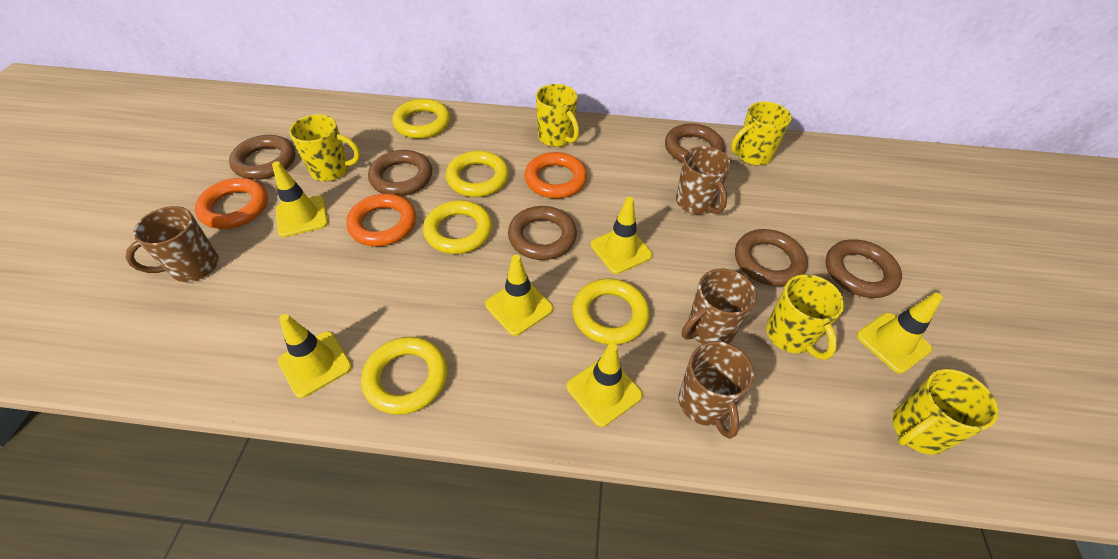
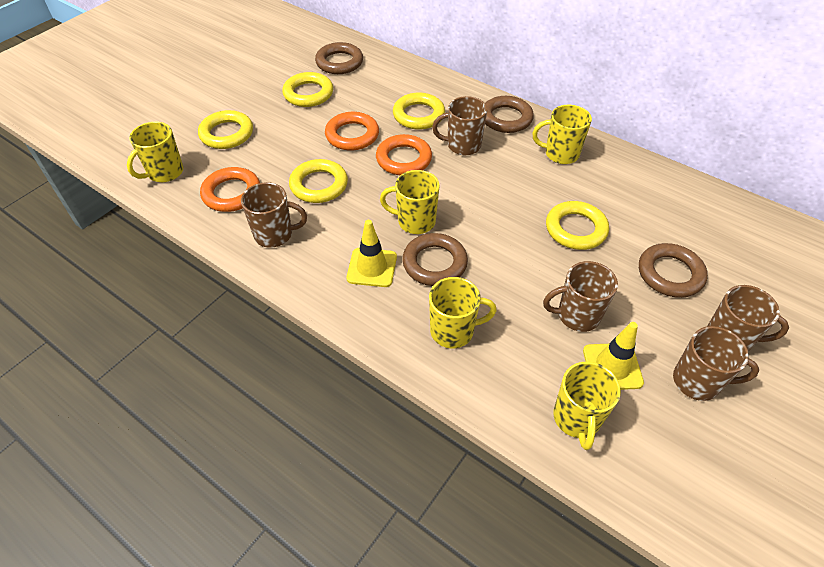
brown mug: [126,206,219,282] [676,146,731,214] [678,341,754,439] [682,269,757,344] = 4 -> [241,182,307,248] [432,96,487,155] [543,261,618,332] [673,326,759,401] [707,285,789,351] = 5
brown ring: [229,135,296,180] [368,150,432,196] [508,206,577,260] [665,123,724,163] [735,229,808,286] [825,239,902,298] = 6 -> [315,42,363,74] [402,233,468,286] [485,96,534,133] [639,243,708,298] = 4
yellow traffic cone: [272,161,328,237] [278,314,352,398] [485,255,553,336] [567,343,643,427] [591,197,652,274] [857,293,943,373] = 6 -> [346,220,397,287] [583,322,644,390] = 2

